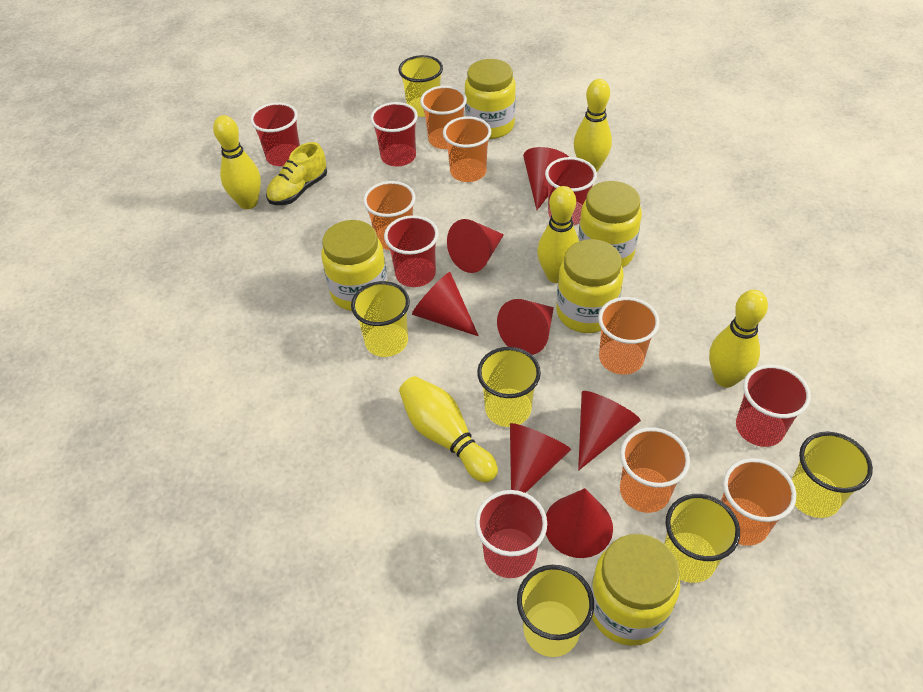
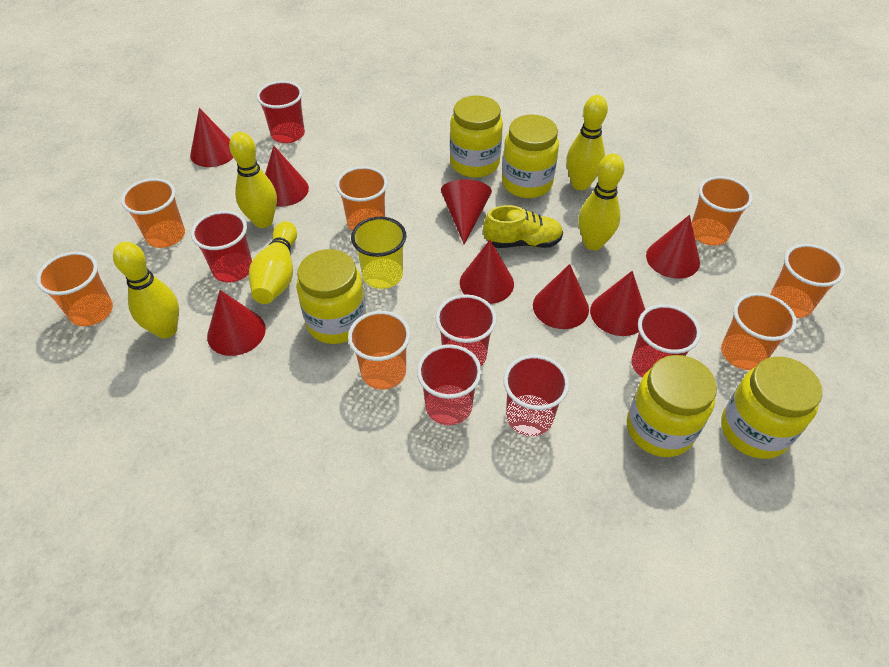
orange cup: [363,181,416,250] [420,86,467,149] [443,116,491,182] [598,297,660,375] [620,427,690,513] [721,458,796,546] = 6 -> [36,252,113,326] [121,178,185,248] [336,166,388,231] [348,311,410,389] [692,176,753,246] [721,293,797,370] [770,244,845,318] = 7
red cone: [412,272,479,336] [447,219,504,273] [497,299,554,355] [510,423,571,493] [523,147,569,210] [546,488,613,558] [578,391,641,470] = 7 -> [190,108,234,167] [207,290,266,356] [265,146,309,207] [441,179,492,244] [460,240,514,304] [533,264,589,329] [590,271,645,336] [646,215,700,279] = 8
yellow cup: [351,281,410,357] [398,55,443,117] [477,347,541,427] [517,565,594,657] [664,494,740,583] [792,432,873,518] = 6 -> [351,217,407,289] = 1

